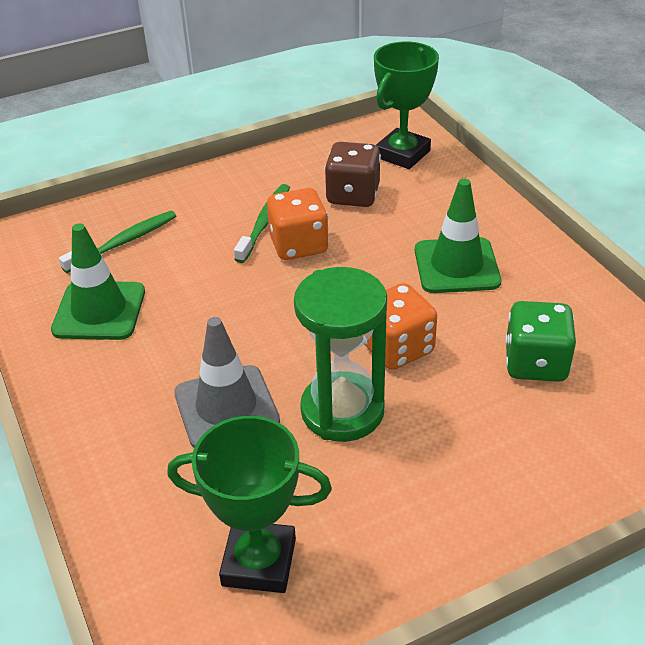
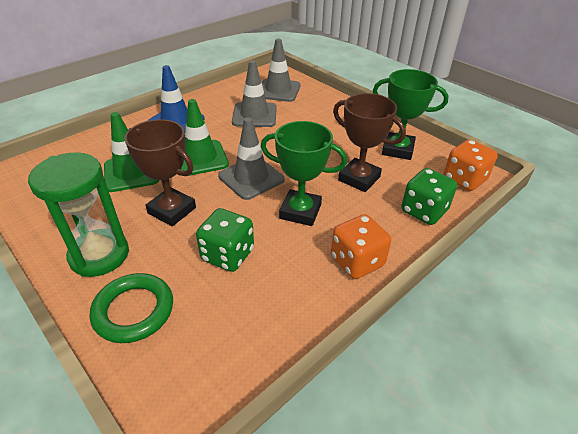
blue traffic cone: none = 0 -> [147,65,205,132] = 1
brown dice: [324,142,381,207] = 1 -> none = 0
brown trophy: none = 0 -> [125,119,196,226] [333,93,406,192] = 2
green dice: [505,301,576,382] = 1 -> [196,208,254,272] [401,168,457,225] = 2
green ring: none = 0 -> [90,273,173,343] = 1
green toothbrush: [59,211,176,273] [234,184,290,263] = 2 -> none = 0
grey traffic cone: [174,317,280,448] = 1 -> [218,117,285,200] [232,60,277,127] [262,39,301,102] = 3

